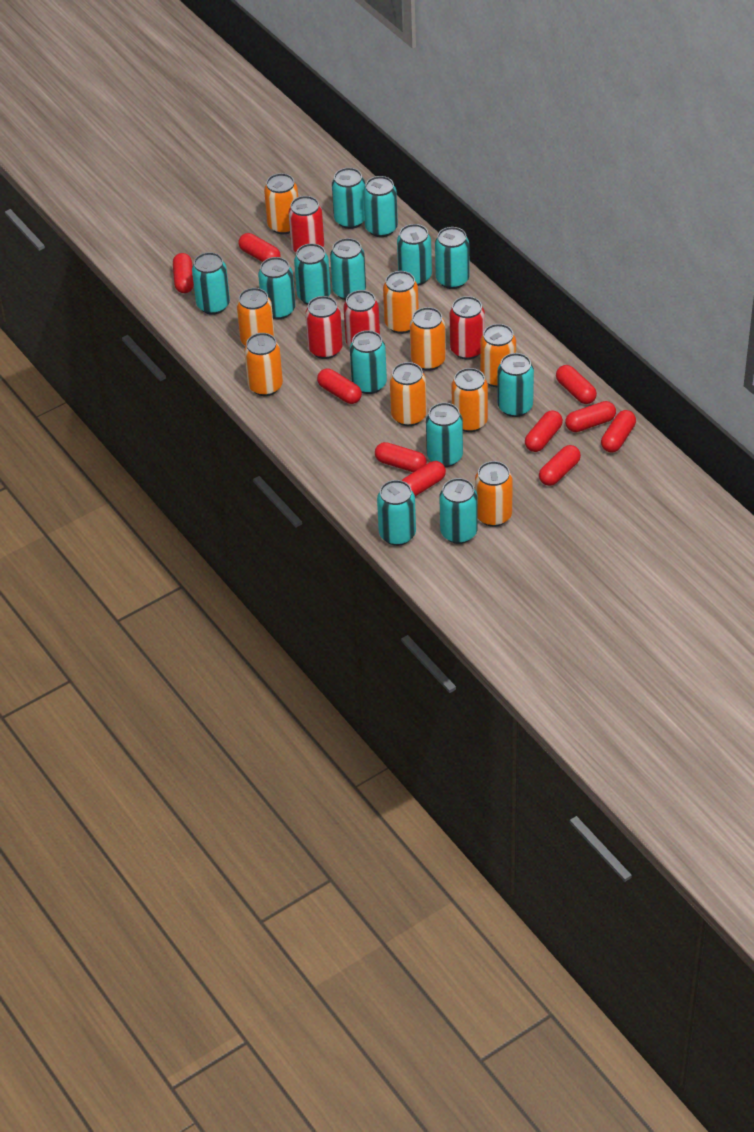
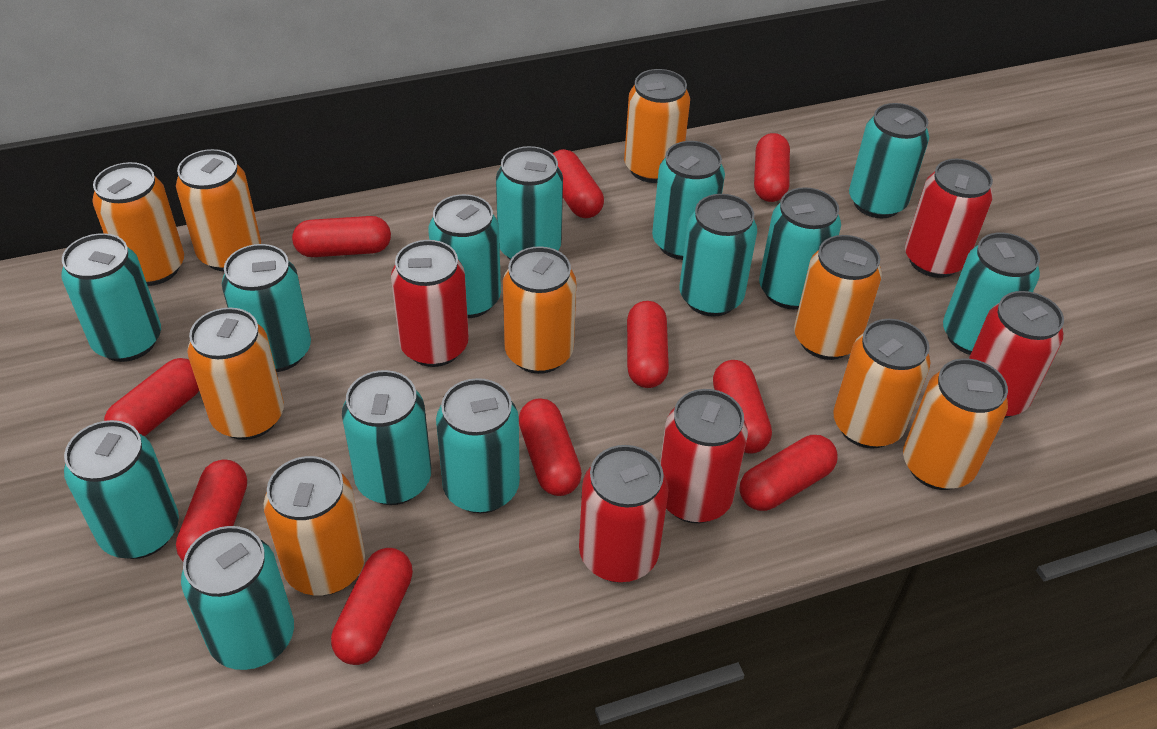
red can: [288,196,324,252] [305,296,343,359] [343,290,380,347] [450,296,485,360] = 4 -> [391,240,469,367] [579,445,669,583] [660,389,748,523] [905,159,993,278] [969,291,1064,418] = 5

